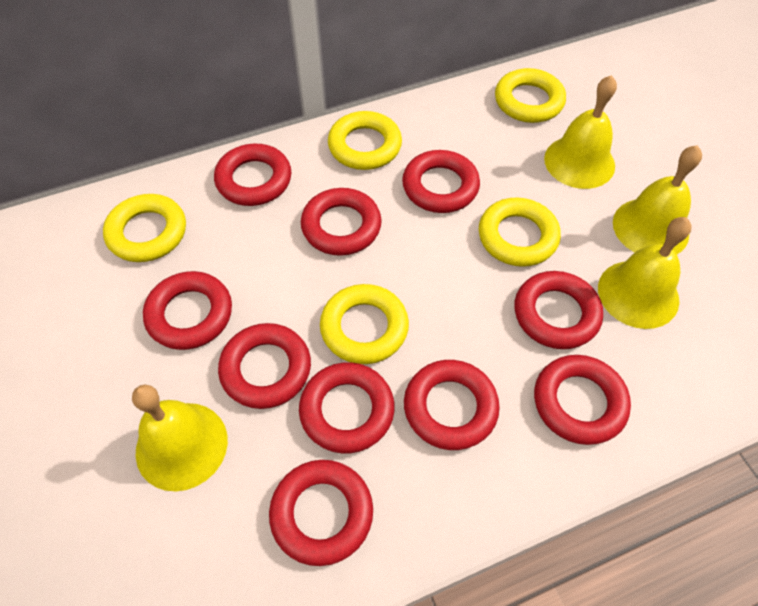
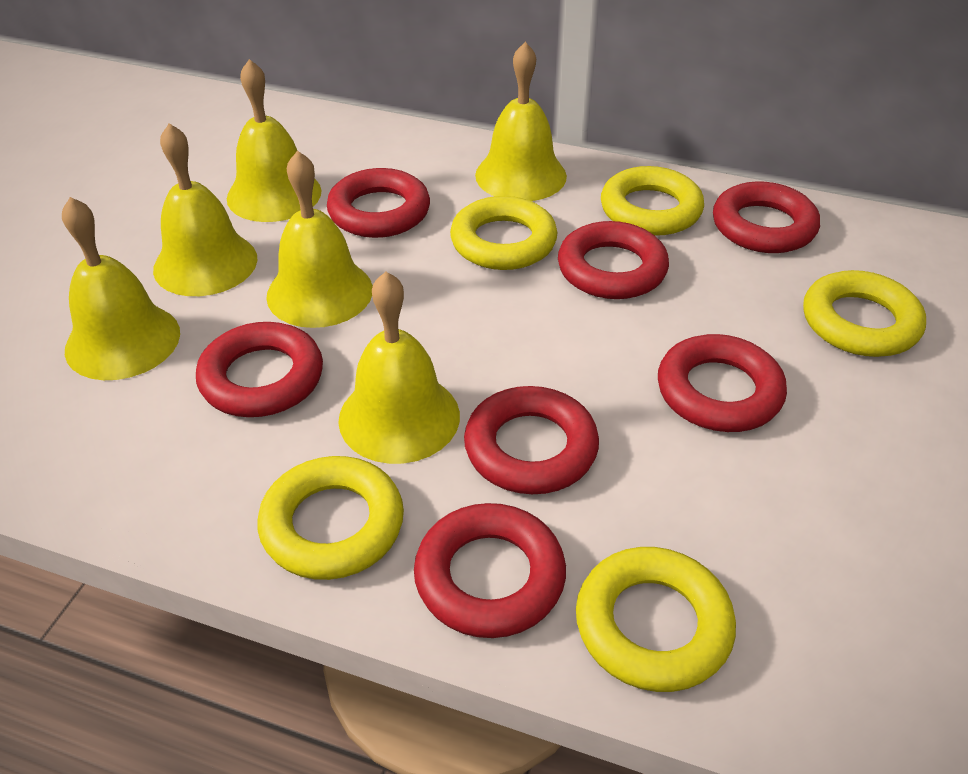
red ring: [143,271,232,350] [214,144,291,206] [218,323,311,409] [269,460,373,566] [299,362,395,453] [301,188,382,256] [402,150,480,213] [404,360,500,450] [514,271,603,349] [534,355,631,445] = 10 -> [196,322,323,417] [327,168,430,238] [414,503,566,638] [464,386,599,494] [558,221,669,299] [658,334,787,432] [713,181,820,253] = 7
yellow bell: [132,384,228,491] [544,75,617,189] [598,217,692,329] [613,145,702,254] = 4 -> [62,197,180,380] [153,123,257,296] [227,59,322,222] [266,150,373,328] [338,272,460,464] [475,42,567,201] = 6

